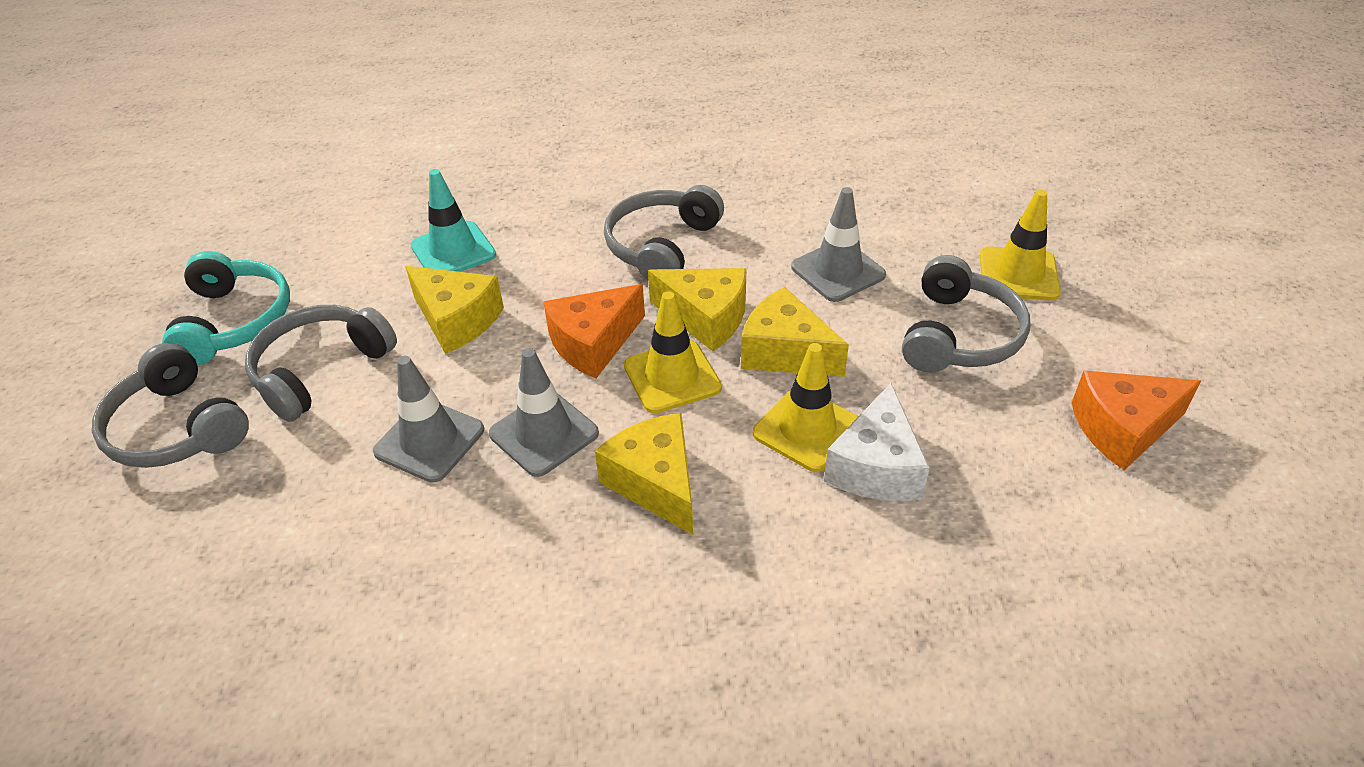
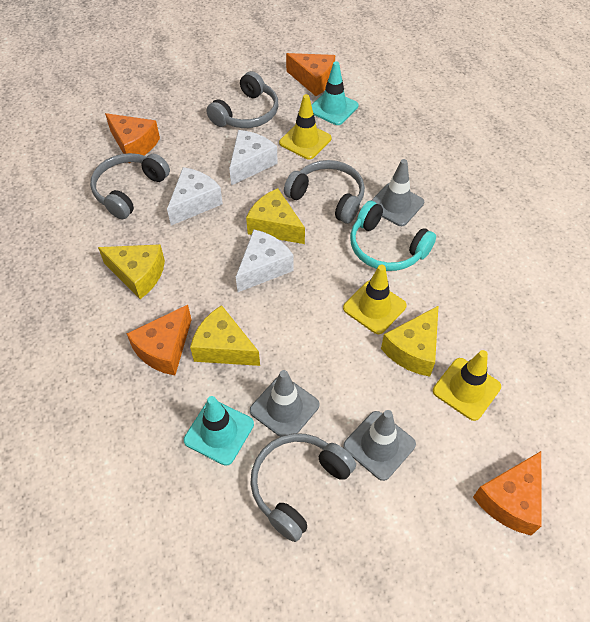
orange cheese: [543,284,645,378] [1072,371,1201,470] = 2 -> [105,113,160,163] [127,305,192,375] [286,53,335,96] [473,451,542,535] = 4
turquoise traffic cone: [411,169,496,272] = 1 -> [184,396,254,466] [311,61,359,125] = 2
white cheese: [824,383,930,501] = 1 -> [167,167,223,226] [229,130,278,185] [236,229,294,292] = 3

